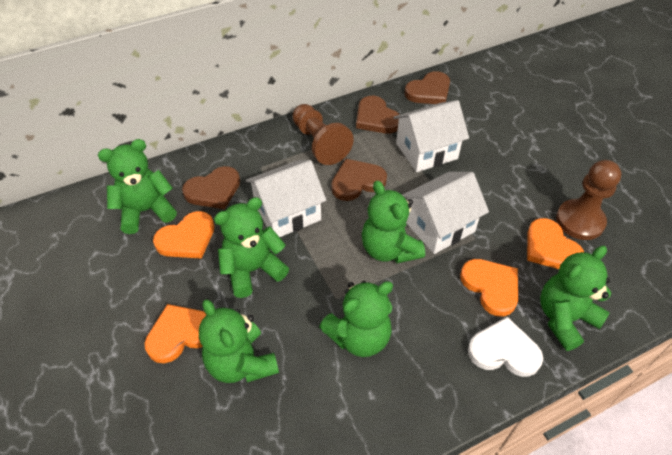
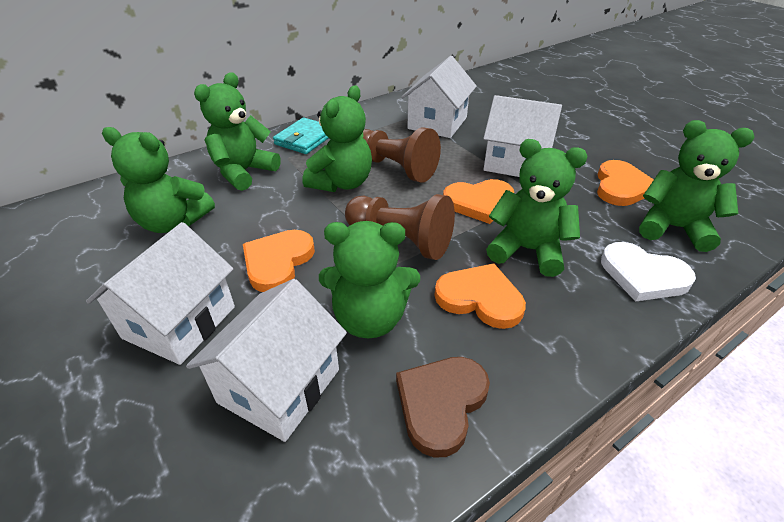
brown heart: [182,166,240,209] [331,159,387,201] [356,96,400,134] [404,71,450,104] = 4 -> [396,357,490,458] = 1
turquoise wallet: none = 0 -> [273,118,328,154] = 1
white house: [246,160,326,237] [394,100,469,172] [403,172,489,254] = 3 -> [86,222,235,365] [186,279,347,442] [402,56,477,138] [483,95,562,177] = 4

